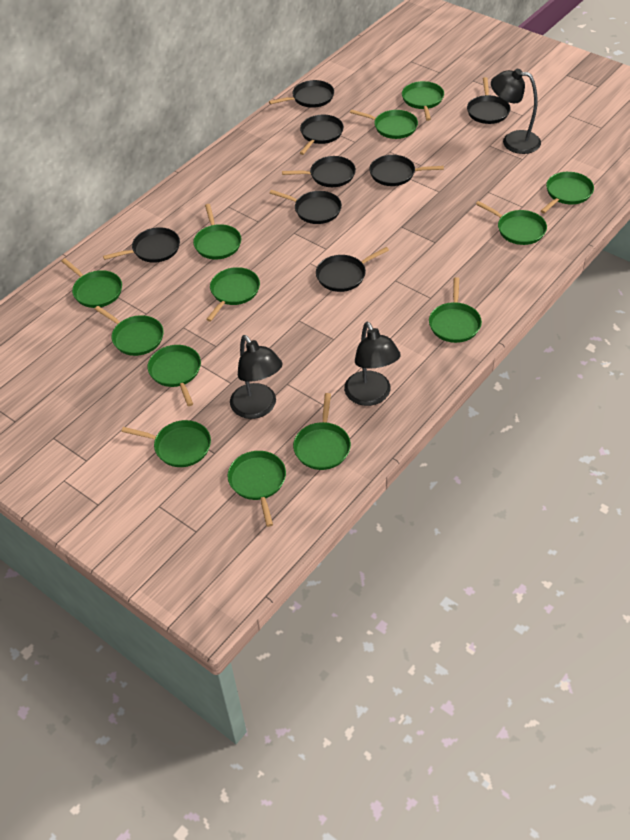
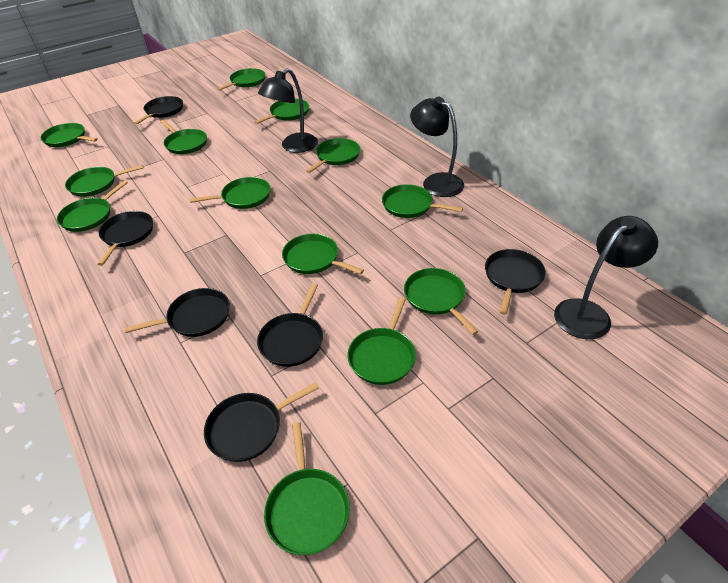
black pan: [103,227,180,263] [269,80,334,108] [270,190,342,224] [282,156,356,187] [300,115,344,155] [316,247,389,292] [369,155,444,186] [467,77,511,124] = 8 -> [98,211,153,266] [124,288,230,337] [134,96,183,125] [204,382,319,462] [257,283,323,367] [485,249,546,315] = 6

